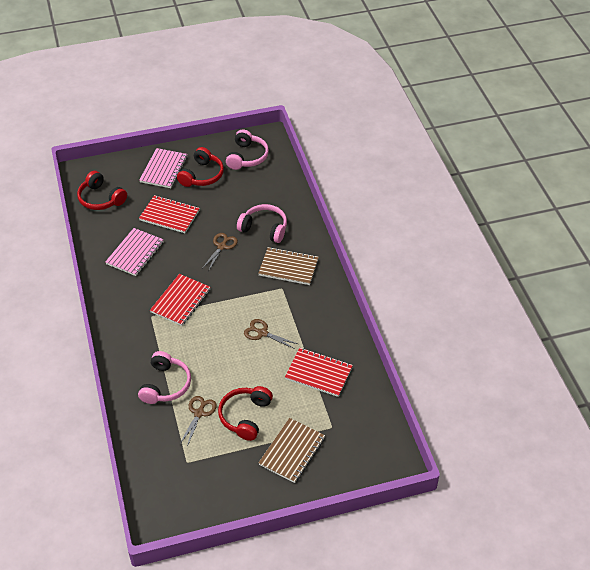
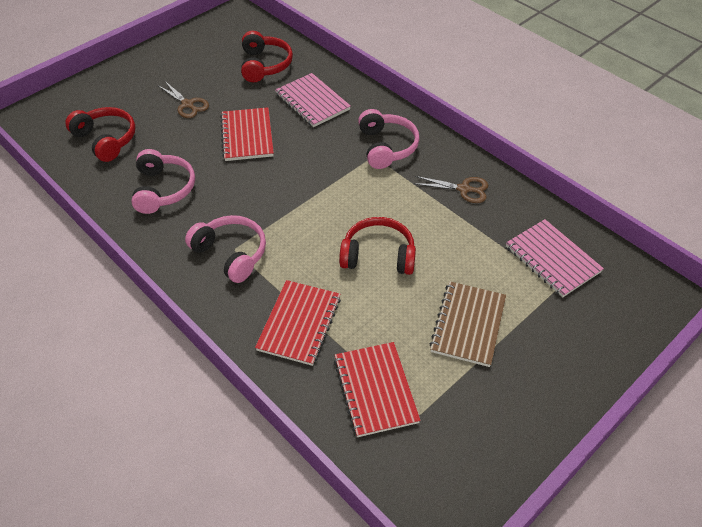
brown notebook: [258,247,318,285] [258,418,325,483] = 2 -> [429,281,506,367] = 1
brown scissors: [180,396,217,447] [203,233,238,270] [244,319,297,349] = 3 -> [159,81,209,118] [413,176,488,203] = 2

